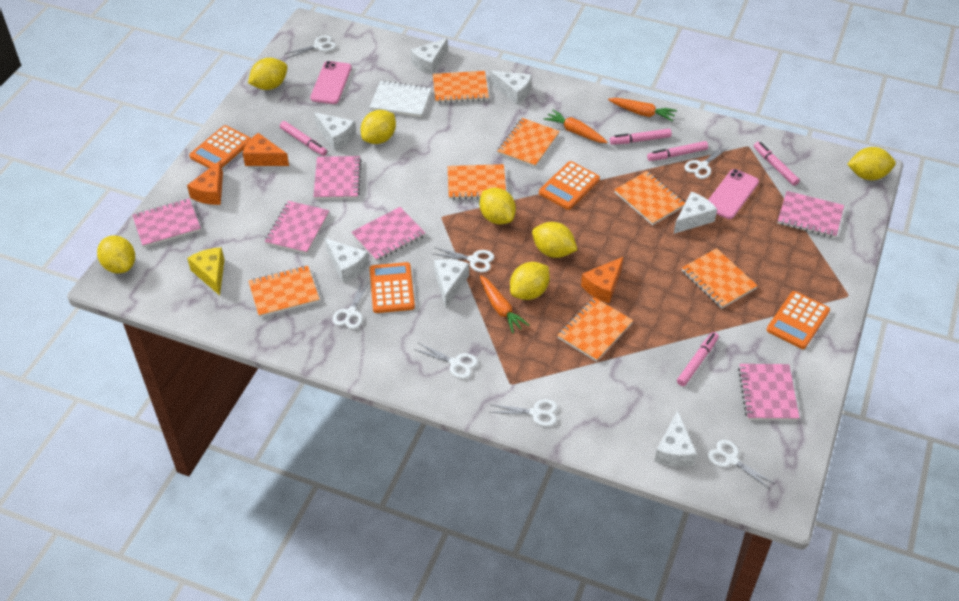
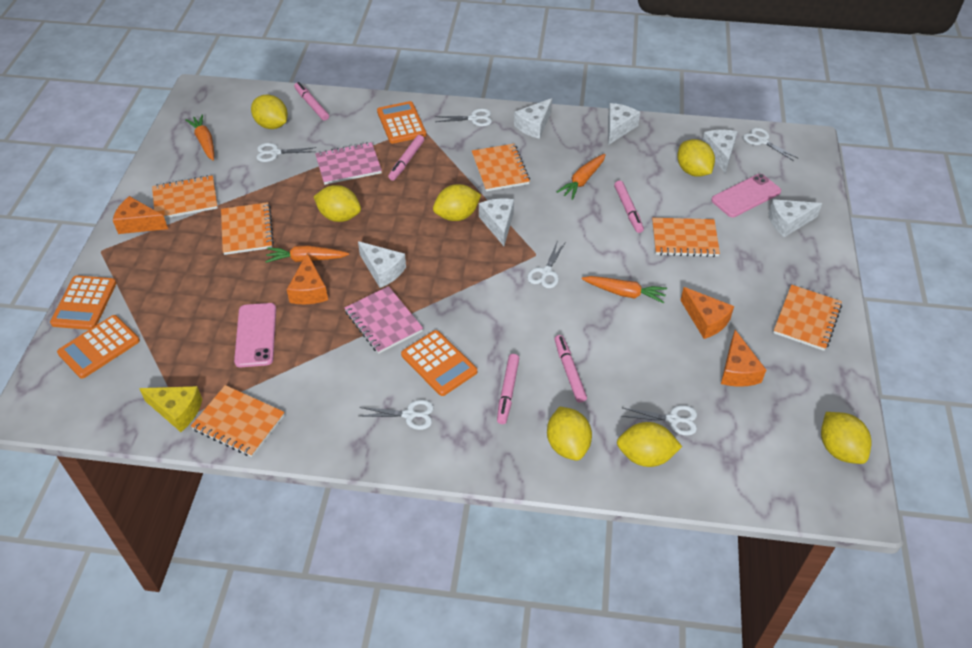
orange carrot: [480,275,529,333] [544,110,608,143] [608,98,677,122] = 3 -> [185,114,214,161] [265,245,349,263] [557,154,606,200] [582,276,667,304] = 4
orange cheese: [187,161,223,205] [243,133,289,166] [581,257,623,304] = 3 -> [113,196,168,234] [286,253,328,304] [680,287,734,339] [721,330,766,387] = 4
orange notebook: [249,266,320,317] [433,71,489,103] [448,164,506,200] [498,118,560,167] [557,297,633,362] [614,171,685,225] [682,248,758,308] = 7 -> [152,175,218,218] [191,385,285,457] [221,202,274,255] [472,144,530,191] [652,218,720,257] [773,285,842,351] = 6
pink notebook: [132,199,201,247] [265,201,329,254] [314,156,362,199] [351,207,425,261] [738,364,799,420] [778,191,844,238] = 6 -> [315,142,382,185] [344,286,423,354] = 2
white cheese: [314,112,356,151] [325,238,369,283] [410,38,448,75] [434,259,469,307] [490,71,532,105] [654,410,697,467] [674,191,717,234] = 7 -> [358,241,406,288] [479,199,514,246] [514,98,552,139] [608,103,640,145] [702,130,738,174] [768,199,822,237] = 6
white notebook: [370,80,432,117] = 1 -> none = 0
white scissors: [284,35,336,59] [332,281,370,329] [414,343,478,379] [434,248,494,272] [489,399,558,427] [684,145,729,179] [708,440,775,490] = 7 -> [256,143,316,162] [359,400,434,430] [435,108,492,126] [527,240,565,288] [621,405,697,436] [743,128,798,161] = 6

